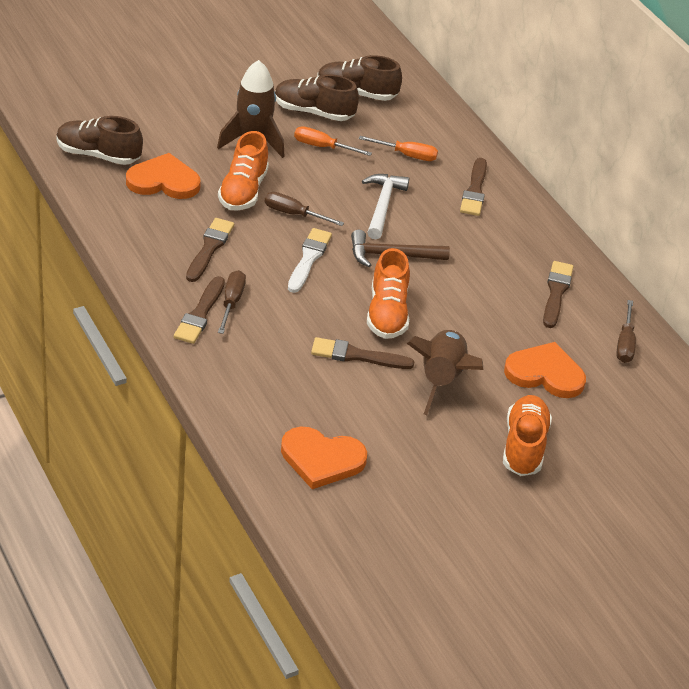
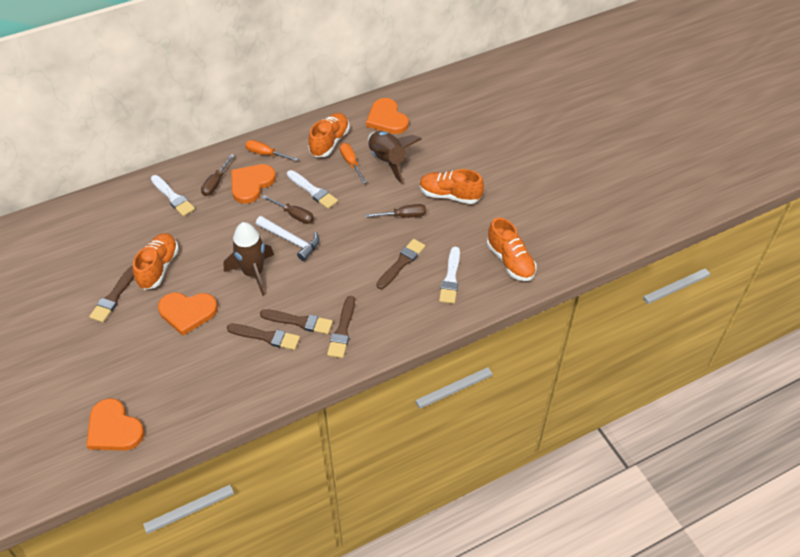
brown hammer: [351,230,450,267] = 1 -> none = 0
brown shoe: [56,116,143,165] [275,74,359,121] [317,55,402,101] = 3 -> none = 0
orange heart: [126,153,201,199] [281,427,367,489] [504,342,586,398] = 3 -> [86,398,145,451] [158,292,218,336] [231,164,276,204] [366,98,409,134] = 4
orange shoe: [218,131,269,210] [367,248,410,339] [503,395,552,476] = 3 -> [133,233,179,290] [308,113,350,157] [419,169,484,204] [487,218,537,281] = 4
white brush: [288,228,332,293] = 1 -> [151,175,195,216] [287,170,338,209] [439,246,460,304] = 3

